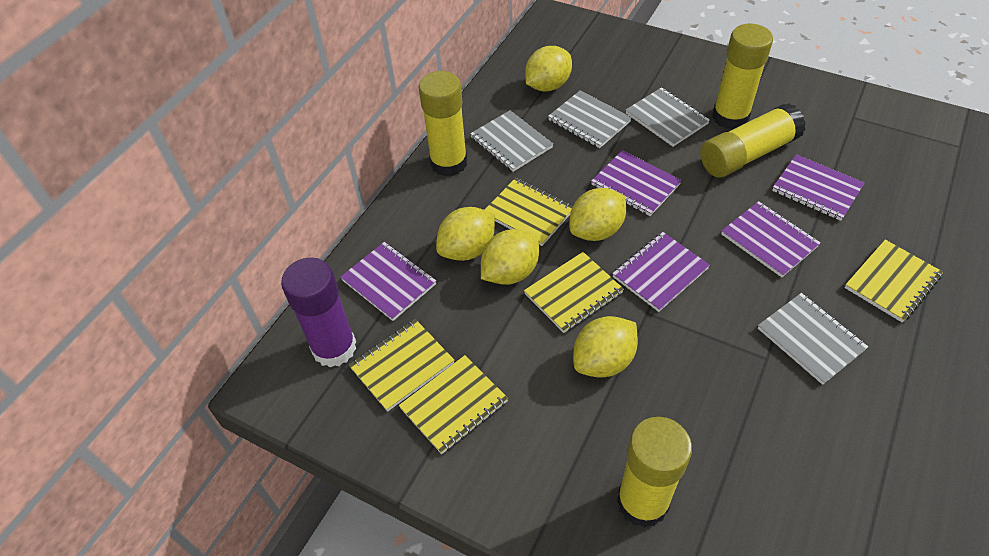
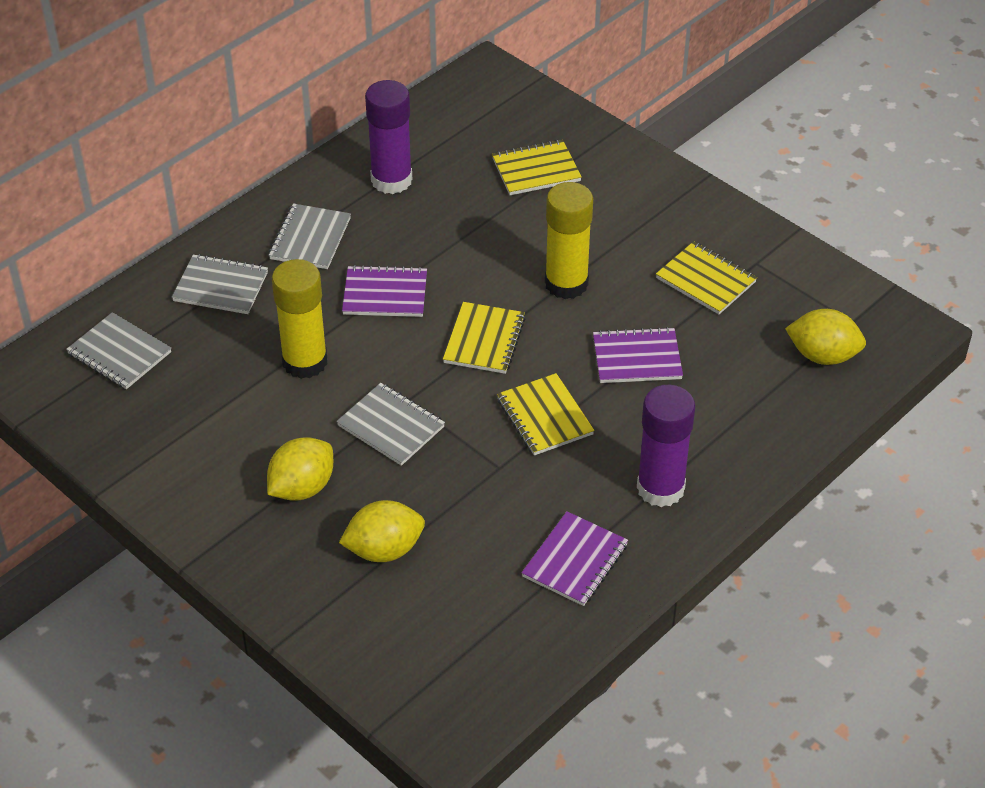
purple glue stick: [281,257,356,367] = 1 -> [365,80,412,194] [637,385,695,507] = 2
purple notebook: [340,242,436,321] [591,150,682,216] [612,232,710,312] [721,201,821,277] [772,154,864,221] = 5 -> [342,265,427,317] [522,511,628,606] [593,327,683,383] = 3
yellow glue stick: [419,71,467,176] [617,417,692,528] [700,103,806,178] [712,24,773,130] = 4 -> [272,259,327,379] [545,182,593,299] = 2
yellow lemon: [436,207,495,261] [481,229,539,285] [525,46,572,92] [570,188,626,241] [573,316,638,378] = 5 -> [267,437,333,501] [339,500,425,562] [785,309,866,365] = 3
yellow notebook: [349,319,455,412] [399,355,508,454] [485,178,573,246] [524,252,624,333] [845,240,943,323] = 5 -> [443,302,526,374] [492,140,582,195] [497,373,595,455] [656,241,757,314] = 4

